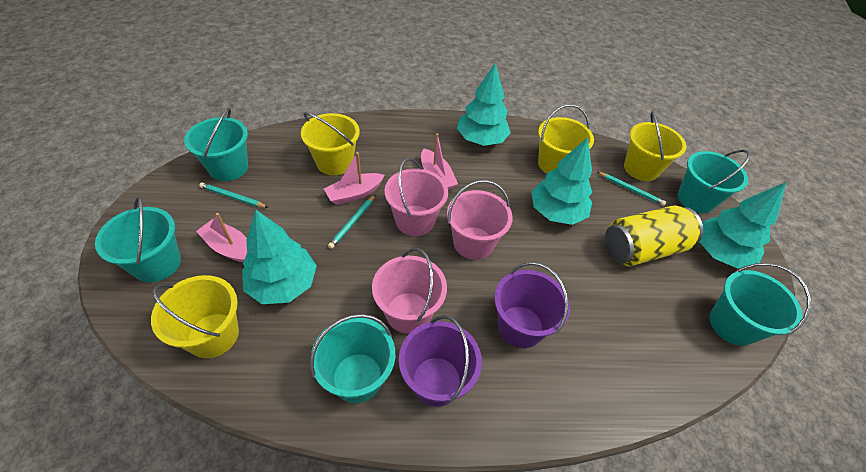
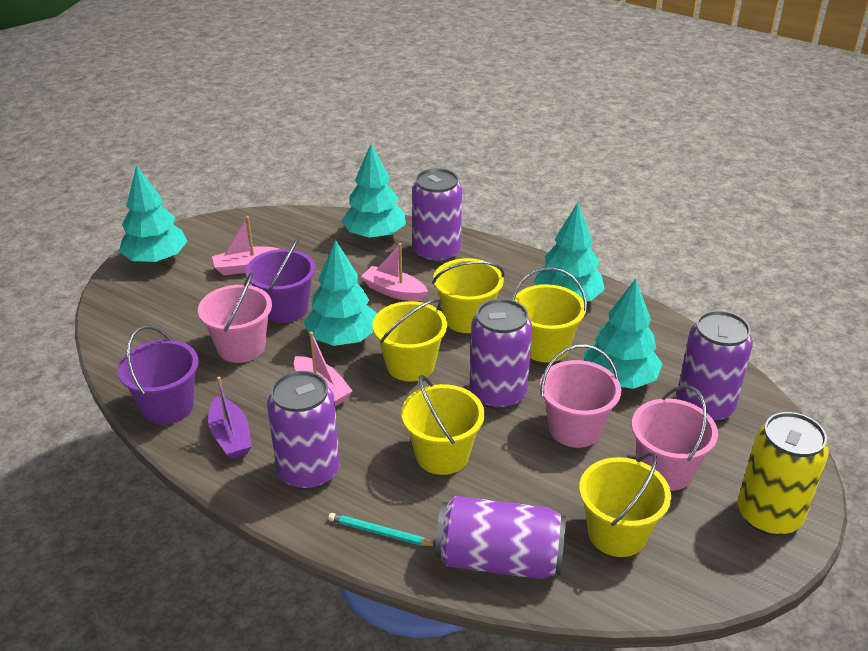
purple boat: none = 0 -> [208,377,252,459] = 1
purple can: none = 0 -> [267,371,340,490] [412,168,462,264] [435,496,566,579] [470,299,532,410] [676,310,753,422] = 5
turquoise bucket: [95,196,181,283] [184,108,248,181] [310,314,395,403] [678,150,750,213] [709,263,811,346] = 5 -> none = 0
turquoise pencil: [199,183,268,208] [328,195,375,249] [597,172,666,206] = 3 -> [328,513,435,546] = 1
turquoise tree: [242,210,317,304] [457,63,511,146] [531,137,592,225] [699,182,786,269] = 4 -> [119,165,187,264] [304,240,377,346] [342,144,406,239] [534,203,605,301] [584,279,663,389] = 5
yellow bucket: [151,275,239,358] [301,112,360,175] [538,104,594,174] [624,111,686,181] = 4 -> [373,299,447,382] [401,375,484,475] [432,258,504,333] [512,267,587,363] [579,452,671,557] = 5

